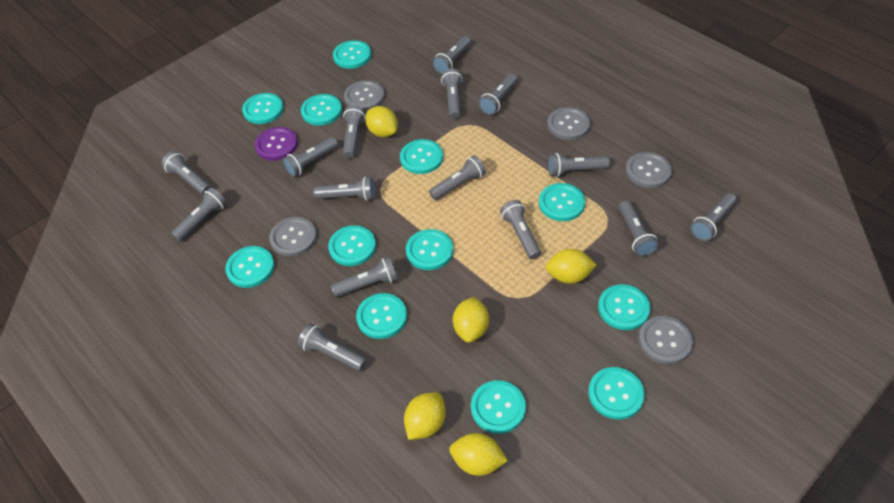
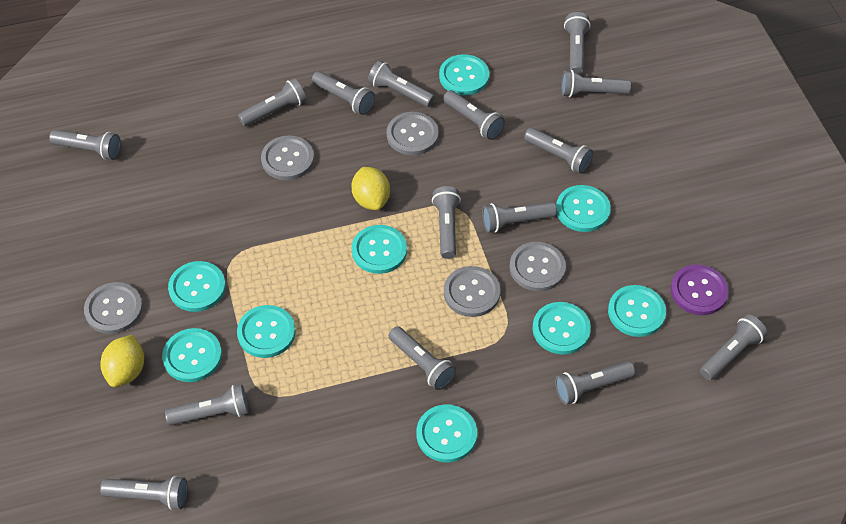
turquoise button: [225,246,274,288] [242,93,284,124] [301,94,342,126] [328,225,376,266] [333,40,371,69] [356,293,407,339] [400,139,443,174] [406,229,453,270] [471,380,526,434] [539,183,585,221] [588,367,645,420] [598,284,651,330] = 12 -> [162,328,222,382] [168,261,226,312] [237,305,296,358] [352,225,407,274] [416,405,477,462] [439,54,489,96] [533,302,591,355] [556,185,611,232] [608,285,666,337] = 9
yellow lemon: [365,106,398,137] [404,392,446,440] [449,433,508,476] [453,297,489,343] [546,249,596,284] = 5 -> [100,335,144,387] [351,167,390,210] = 2

